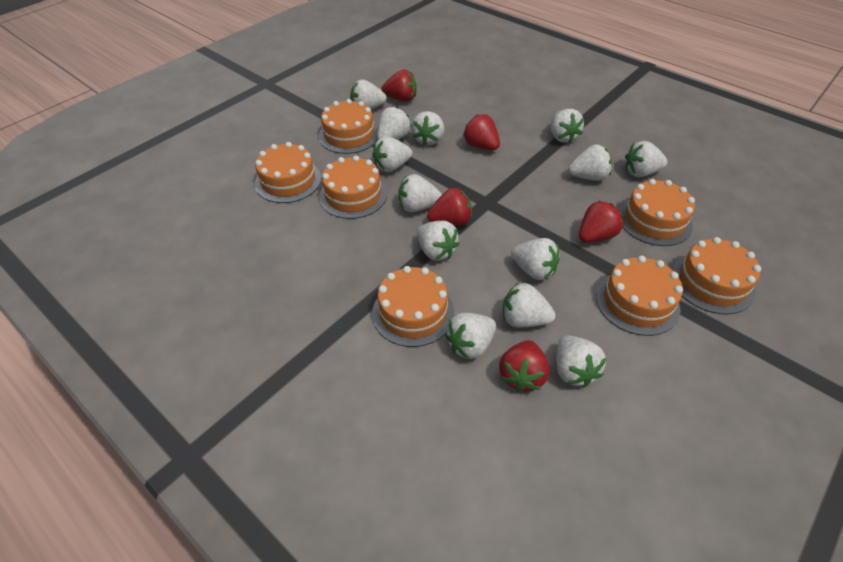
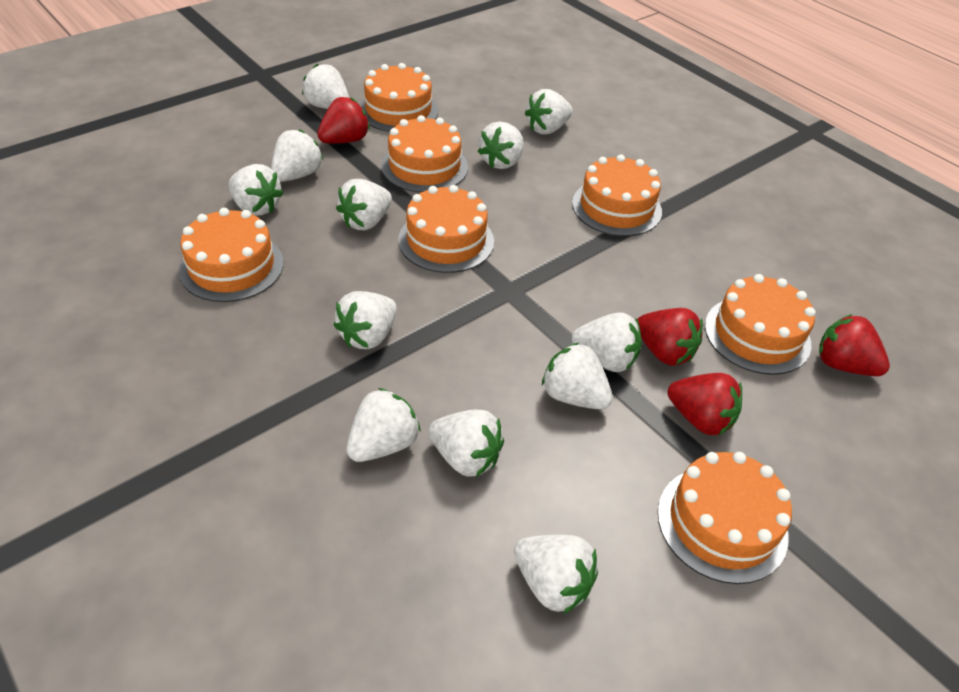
red strawberry: [382,70,416,102] [427,188,472,226] [463,114,500,150] [499,340,549,392] [579,201,624,243] = 5 -> [317,97,370,144] [637,308,703,366] [667,373,742,435] [819,314,890,376] = 4
white strawberry: [350,79,387,110] [372,136,412,172] [377,106,411,140] [398,174,442,212] [411,111,444,146] [417,221,460,261] [445,313,496,360] [503,282,556,327] [511,238,560,280] [551,109,584,143] [556,335,606,387] [568,144,612,181] [625,141,667,177] = 13 -> [228,164,283,216] [271,129,323,182] [302,64,349,109] [334,291,397,349] [336,179,392,230] [346,388,421,462] [428,410,504,477] [478,121,524,169] [514,535,598,614] [524,89,573,134] [542,343,613,410] [572,312,642,372] = 12

